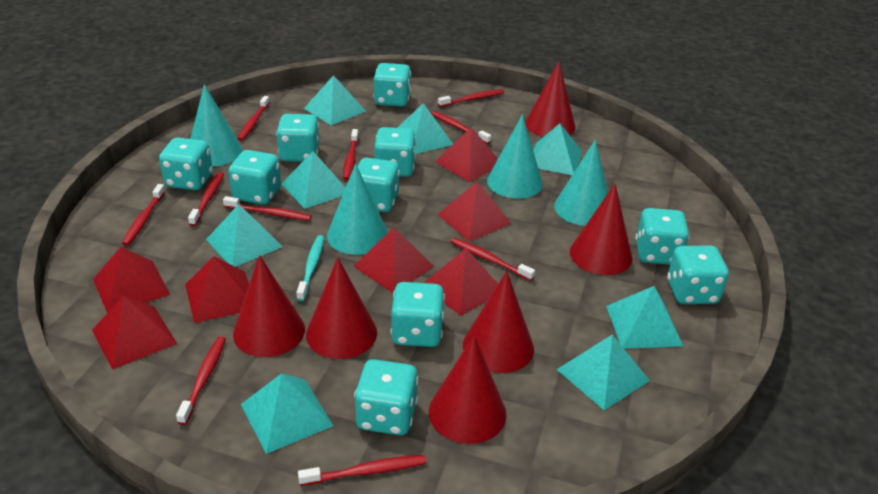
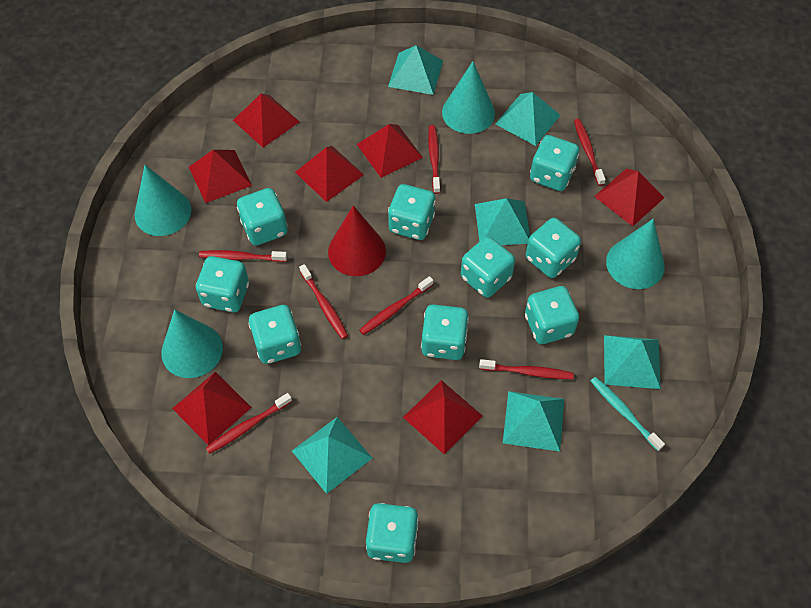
red cone: [233,255,305,357] [306,257,377,359] [429,335,507,444] [463,271,534,373] [525,62,575,137] [570,184,632,275] = 6 -> [328,206,386,276] = 1
red toothbrush: [122,184,166,246] [176,336,226,425] [188,172,224,226] [223,196,312,221] [238,96,270,141] [298,455,426,486] [343,129,359,180] [431,111,491,144] [438,89,504,107] [451,238,535,281] = 10 -> [199,250,287,262] [206,393,292,454] [299,264,348,339] [359,276,433,335] [428,125,440,194] [479,359,574,379] [574,119,606,186] = 7
turquoise pyramid: [206,204,283,267] [241,373,333,454] [281,151,346,209] [304,75,366,125] [397,103,453,154] [533,123,582,175] [556,335,650,410] [606,286,683,349] = 8 -> [292,417,372,494] [388,45,443,95] [475,198,530,245] [495,92,560,146] [503,391,564,451] [604,335,661,389] = 6

